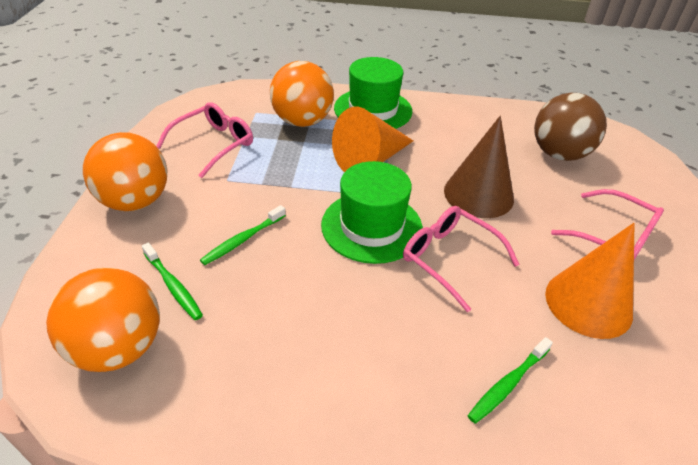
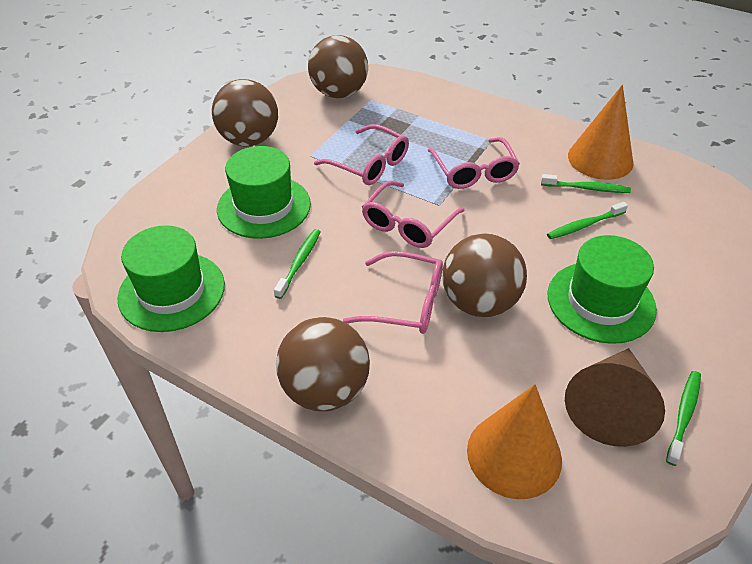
brown ball: [534,93,607,161] = 1 -> [212,79,278,147] [276,317,370,411] [308,35,368,98] [442,233,527,317] = 4
green hat: [321,161,423,264] [334,57,412,129] = 2 -> [117,225,225,332] [217,146,311,239] [547,235,657,344] = 3
green toothbrush: [142,243,203,320] [200,205,286,265] [467,337,553,424] = 3 -> [274,229,321,299] [541,174,631,193] [547,202,628,239] [666,371,701,466] = 4
orange ball: [46,268,160,372] [83,132,168,211] [270,61,334,127] = 3 -> none = 0
pink glasses: [156,102,253,178] [403,206,520,312] [551,189,664,260] = 3 -> [314,124,409,185] [343,251,443,334] [362,181,465,248] [427,137,520,189] = 4

